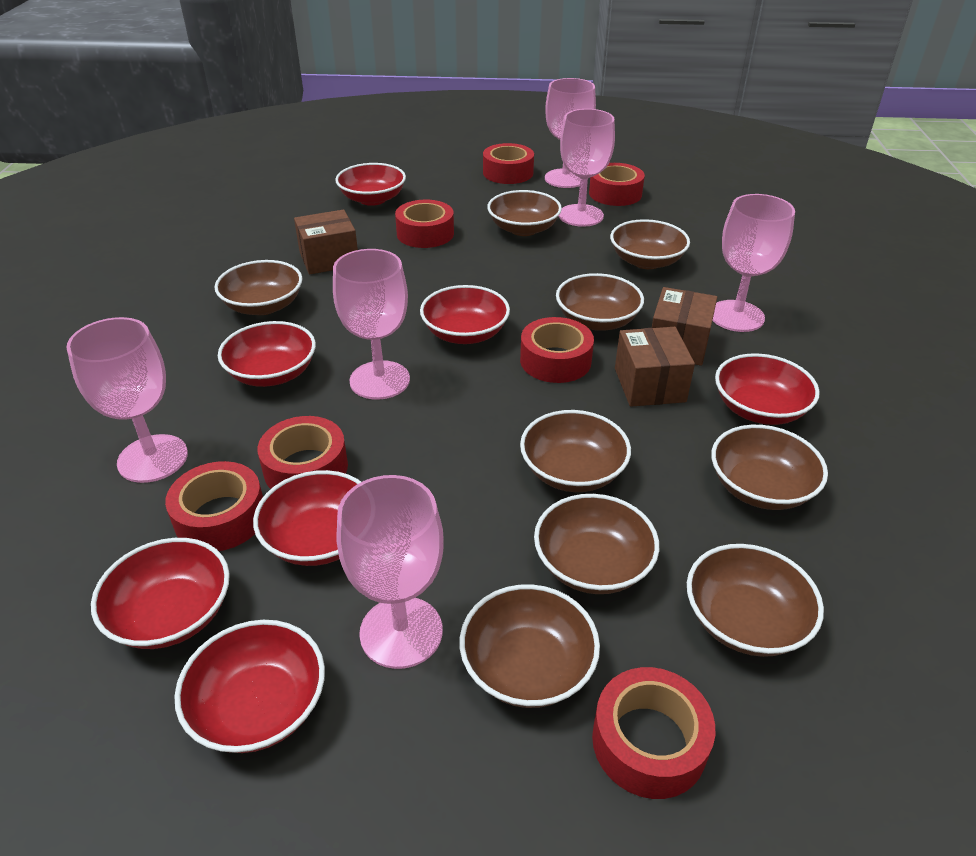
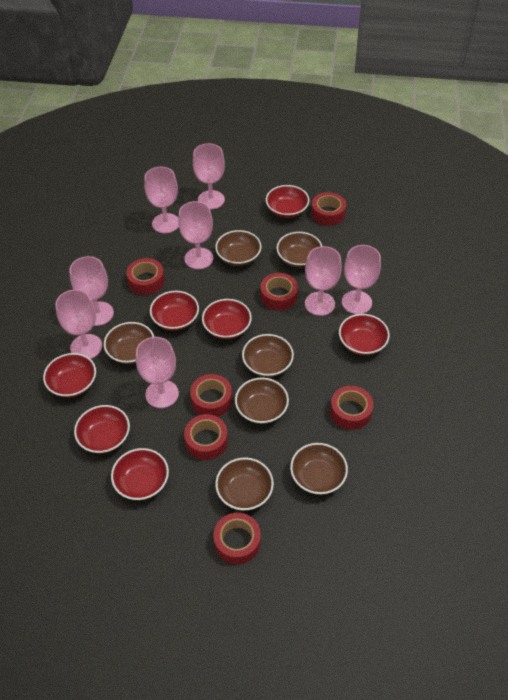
brown bowl: [215,260,302,315] [460,584,600,708] [487,190,562,236] [520,410,631,492] [534,494,659,594] [556,273,644,331] [610,219,690,269] [687,544,824,657] [711,425,828,510] = 9 -> [104,322,154,364] [215,230,262,266] [215,457,274,510] [235,378,289,424] [242,334,294,377] [276,232,322,268] [290,443,348,495] = 7
brown box: [294,209,358,275] [615,327,695,407] [652,287,717,366] = 3 -> none = 0
pink goblet: [66,317,188,483] [333,249,410,400] [337,475,444,669] [545,78,596,188] [559,109,615,227] [712,194,795,332] = 6 -> [55,289,102,359] [69,256,114,326] [136,337,179,408] [144,166,179,233] [178,201,213,269] [193,143,225,209] [305,246,342,316] [342,245,381,314] = 8

